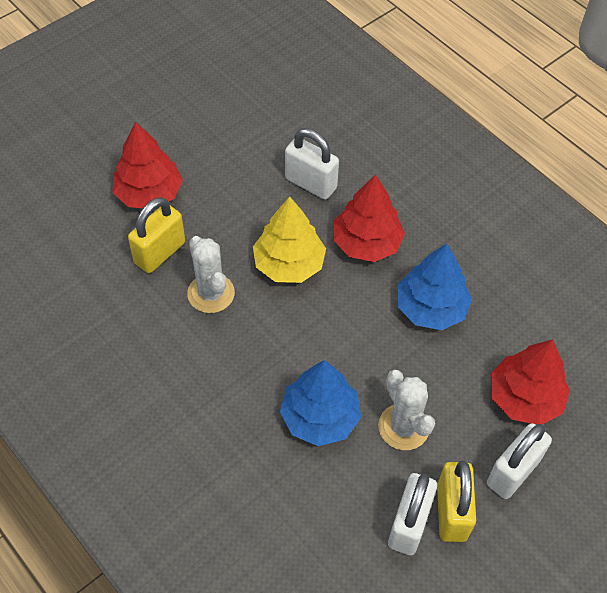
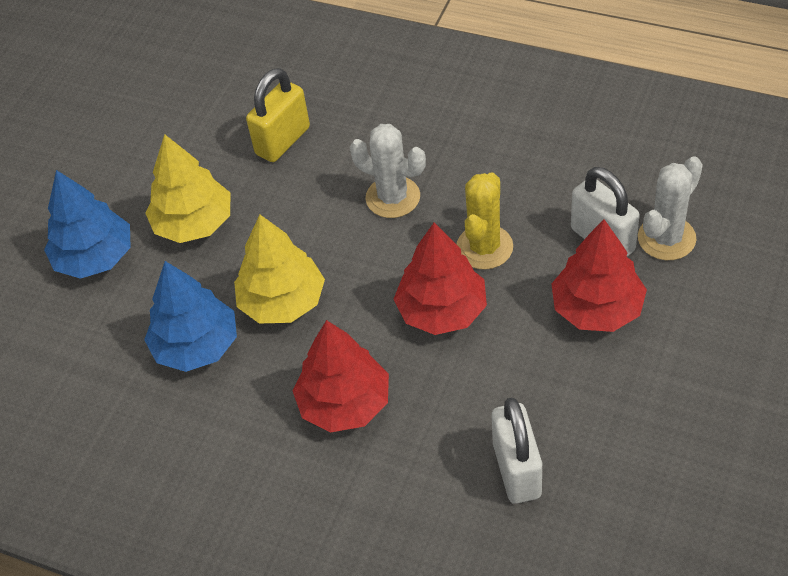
white padlock: [285,128,339,200] [388,473,437,555] [487,423,552,499] = 3 -> [492,398,542,504] [571,167,640,257] = 2
yellow cactus: none = 0 -> [457,172,513,270] = 1
yellow padlock: [128,197,185,273] [437,461,476,542] = 2 -> [246,68,310,162] = 1
yellow tree: [253,197,326,283] = 1 -> [145,134,230,243] [234,215,325,323] = 2

